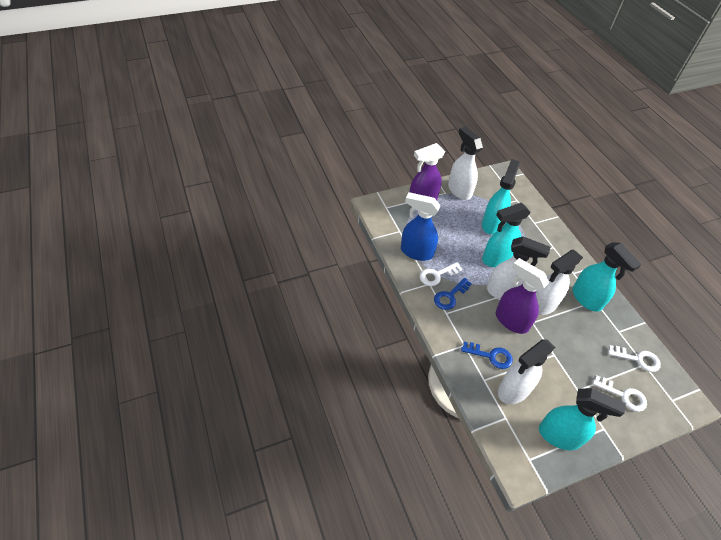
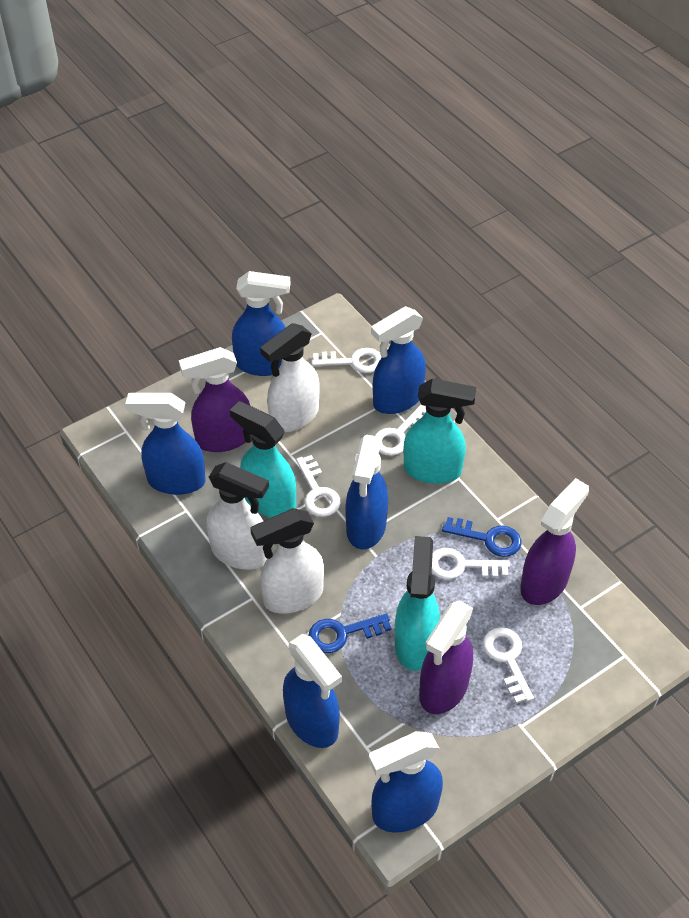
blue spray bottle: [401,192,441,261] = 1 -> [125,393,205,495] [232,271,290,376] [283,634,342,748] [345,435,388,549] [369,731,443,832] [371,306,426,414] = 6
purple spray bottle: [409,143,445,200] [496,258,549,334] = 2 -> [179,347,250,452] [419,601,473,714] [520,478,589,605] = 3
turquoise spray bottle: [482,159,520,234] [482,203,531,267] [539,388,626,450] [572,243,642,312] = 4 -> [230,401,296,518] [395,536,440,671] [403,378,476,484] = 3
white key: [419,262,462,286] [593,375,647,412] [608,345,661,372] = 3 -> [296,455,340,517] [312,348,382,373] [375,405,426,456] [432,548,510,580] [483,627,534,703] = 5
white spray bottle: [448,126,483,200] [487,236,550,300] [498,340,555,404] [536,249,583,315] = 4 -> [207,462,269,570] [250,508,324,614] [260,323,319,432] = 3

